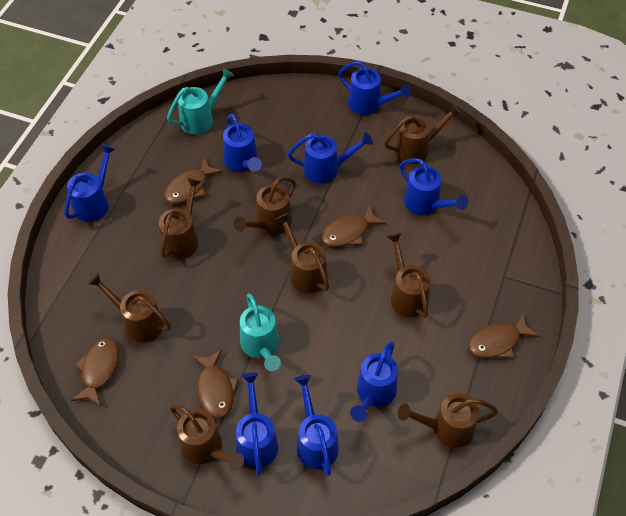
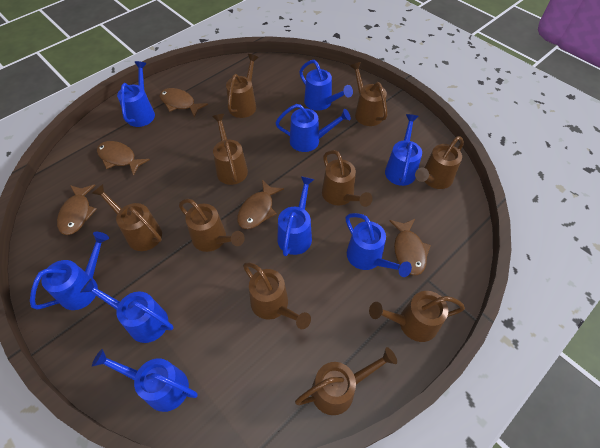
blue watering can: [64,144,116,222] [223,114,262,172] [236,372,278,476] [288,132,373,184] [294,375,339,476] [338,61,411,115] [350,341,398,422] [400,158,468,215] = 8 -> [30,232,109,310] [80,279,173,343] [92,349,198,412] [117,61,155,127] [276,104,351,152] [277,176,314,256] [299,60,353,111] [346,213,412,277] [385,114,422,186] = 9
brown watering can: [88,273,171,343] [159,178,202,259] [169,404,244,471] [233,177,296,235] [276,213,329,293] [384,103,461,164] [387,233,431,318] [398,393,498,448] = 8 -> [92,184,162,251] [179,199,245,252] [212,114,248,185] [226,54,259,118] [243,262,311,329] [295,347,397,415] [322,150,373,207] [350,62,387,126] [369,291,465,342] [415,136,464,189] = 10
turquoise watering can: [167,68,234,135] [240,293,281,371] = 2 -> none = 0

